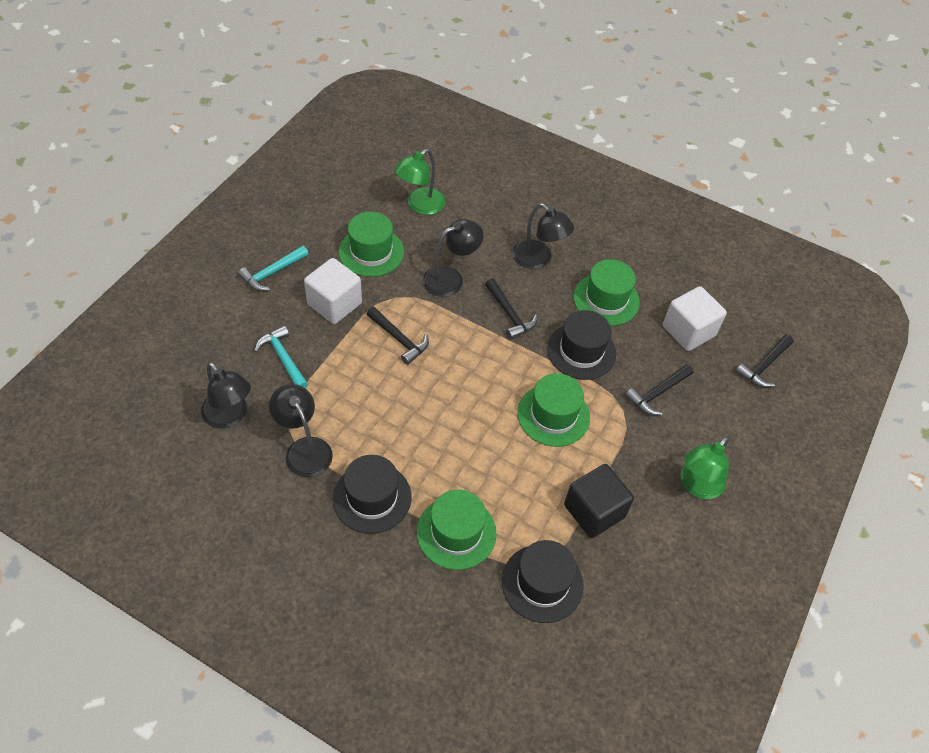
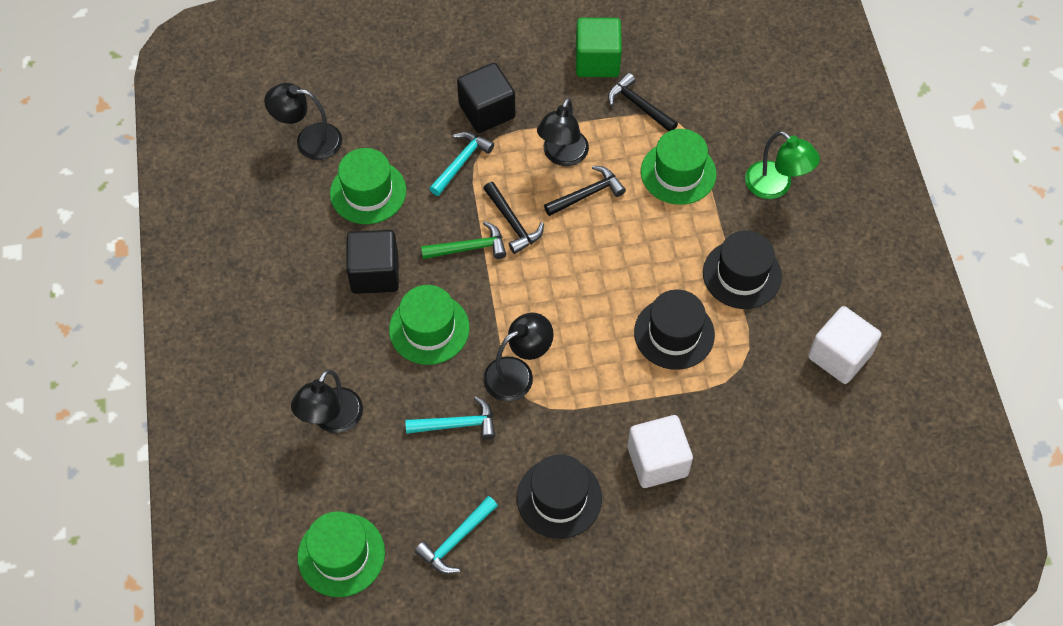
black cube: [564,464,634,538] = 1 -> [346,230,399,294] [457,63,515,133] = 2
black hammer: [366,307,429,365] [485,279,537,340] [625,364,693,415] [735,334,794,387] = 4 -> [483,182,544,254] [544,166,626,216] [608,73,678,131] = 3
green cube: none = 0 -> [576,18,622,77] = 1
green hammer: none = 0 -> [421,221,506,259] = 1
green lamp: [394,149,446,215] [681,436,729,499] = 2 -> [745,131,820,199] = 1
turquoise hammer: [238,245,309,291] [255,326,308,389] = 2 -> [405,396,496,440] [415,496,498,574] [429,132,494,196] = 3

